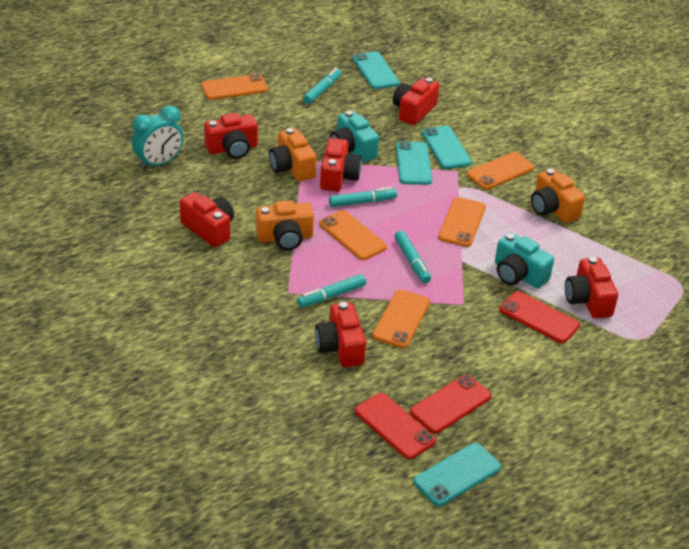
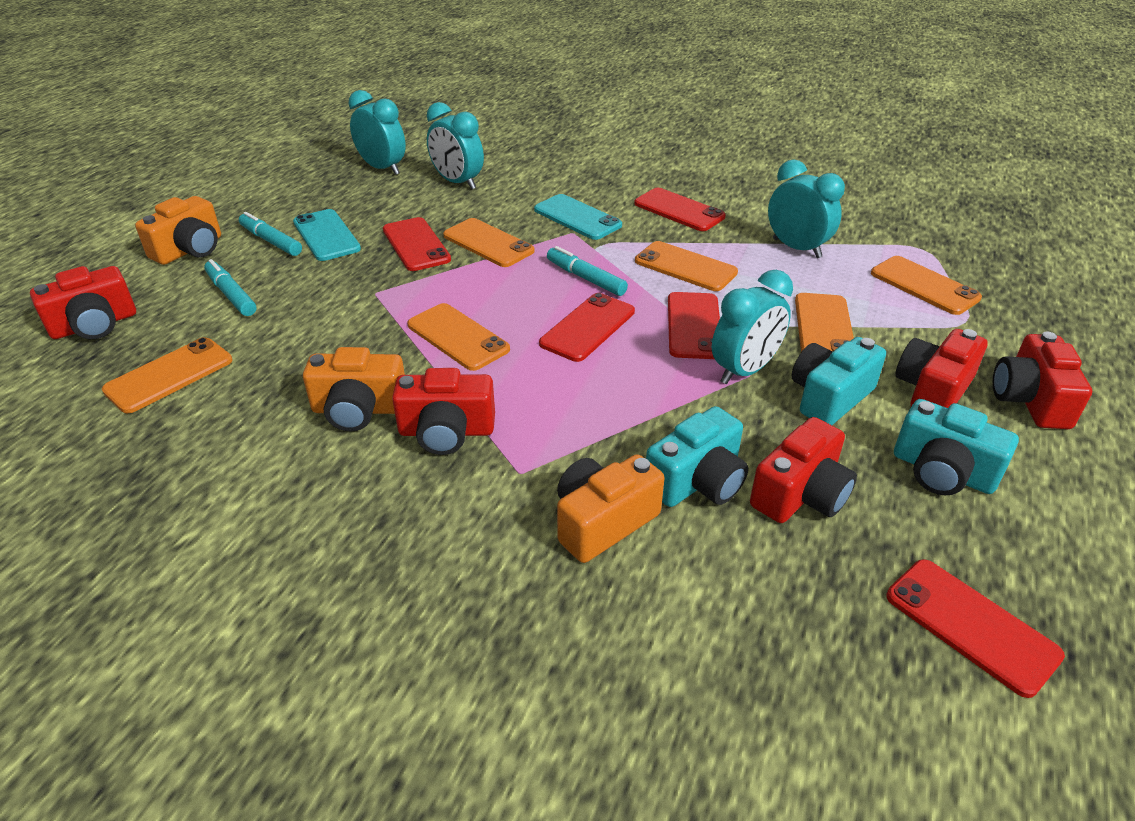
orange phone: [201,74,268,100] [319,210,387,260] [372,290,430,348] [438,197,486,247] [467,152,534,190] = 5 -> [102,337,233,413] [407,303,510,371] [443,218,535,267] [635,241,738,291] [795,293,854,352] [871,256,982,315] = 6
red camera: [180,192,234,247] [204,113,258,159] [315,302,366,367] [320,138,362,192] [393,78,439,125] [565,257,618,318] = 6 -> [30,266,136,339] [392,368,495,455] [750,417,857,523] [895,329,988,408] [993,332,1092,429] = 5
red phone: [355,393,436,459] [410,375,492,434] [499,291,580,343] = 3 -> [383,217,451,271] [539,293,635,362] [634,188,726,231] [668,292,720,359] [886,559,1065,698] = 5
turquoise camera: [330,111,379,162] [495,232,554,288] = 2 -> [646,406,748,507] [792,337,886,425] [894,399,1019,495] = 3
turquoise clock: [132,106,184,170] = 1 -> [348,90,406,175] [427,102,484,189] [712,270,793,384] [768,160,845,258] = 4
turquoise marker: [297,274,366,307] [303,68,342,104] [329,187,397,207] [395,231,431,283] = 4 -> [204,259,256,316] [239,212,302,256] [547,246,628,296] = 3
turquoise phone: [352,51,399,89] [396,141,432,185] [413,443,501,506] [422,126,472,169] = 4 -> [293,209,361,261] [534,194,622,240] = 2

